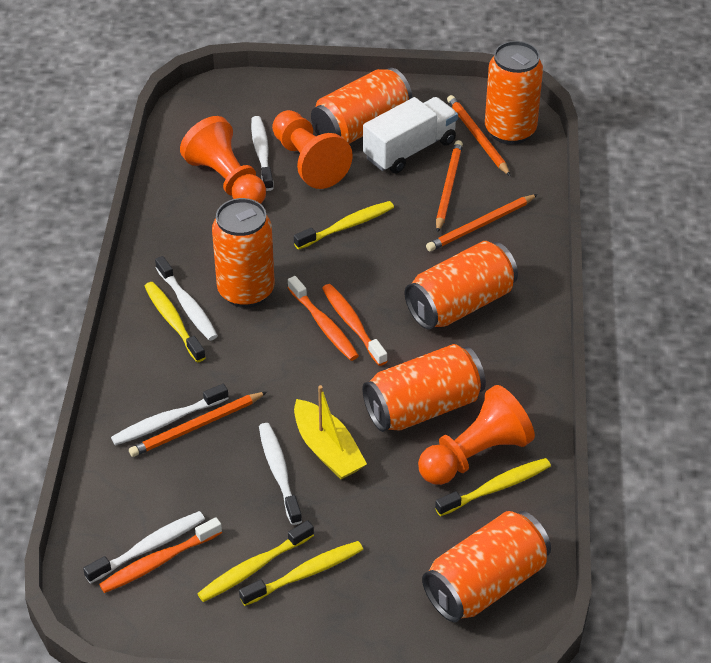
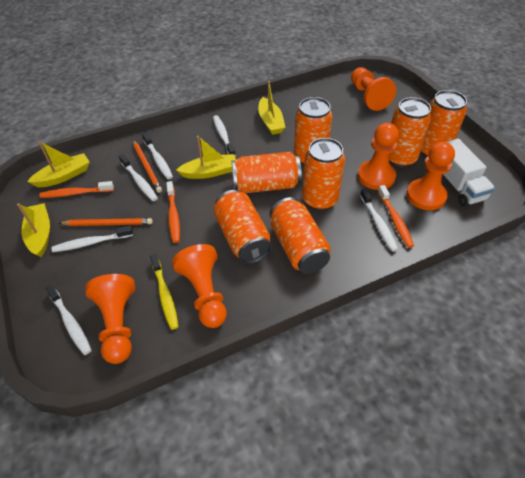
orange can: [212,198,275,308] [311,68,412,144] [362,344,486,432] [405,241,518,330] [422,511,551,622] [485,41,543,145] = 6 -> [213,190,272,264] [232,152,302,193] [270,197,331,274] [294,97,333,165] [302,138,345,211] [389,97,431,168] [420,90,467,157] = 7
orange pawn: [180,116,266,204] [272,110,353,189] [418,385,535,485] = 3 -> [85,274,135,364] [172,244,227,328] [351,67,396,111] [358,123,399,190] [406,142,455,210] = 5
orange pencil: [129,392,267,457] [426,194,538,252] [436,140,463,233] [447,95,511,176] = 4 -> [59,218,153,226] [133,140,162,193] = 2
white toothbrush: [83,511,205,584] [111,384,229,445] [155,256,218,341] [251,116,274,191] [259,423,302,525] = 5 -> [45,284,92,355] [52,226,133,252] [119,154,158,201] [142,133,173,179] [213,115,236,156] [360,189,398,252] = 6
yellow boat: [294,385,367,479] = 1 -> [17,203,50,257] [27,142,90,187] [176,136,236,179] [258,81,285,135] = 4
yellow toothbrush: [144,282,206,362] [197,520,314,602] [239,541,363,606] [294,201,394,250] [435,458,551,516] = 5 -> [150,254,179,330] = 1

